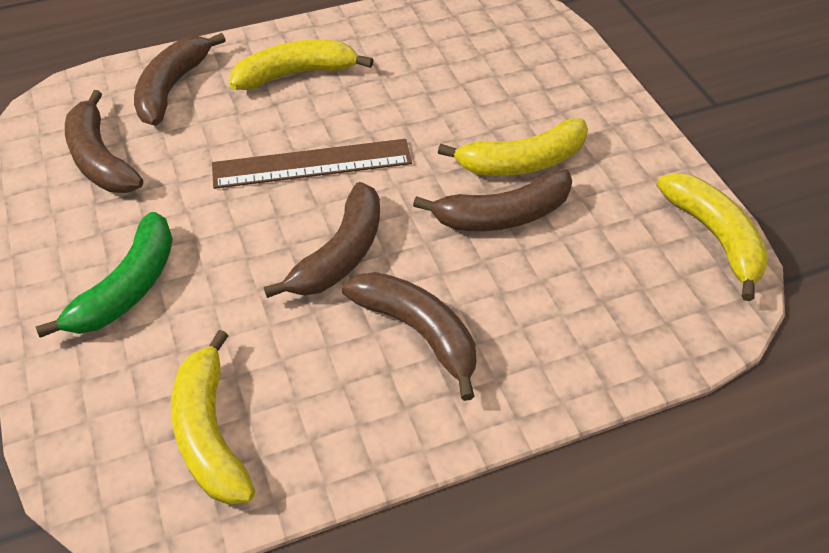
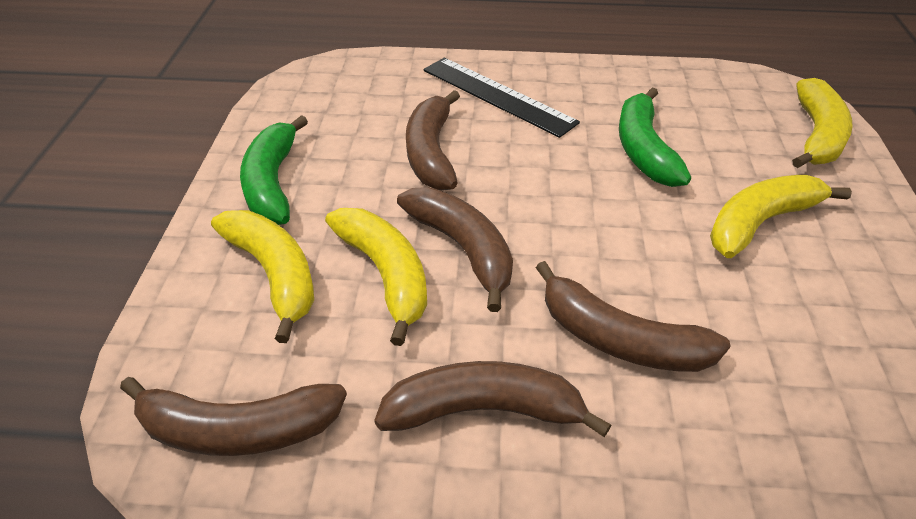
black ruler: none = 0 -> [423,58,580,138] = 1
brown ruler: [212,139,412,189] = 1 -> none = 0
green banana: [36,212,173,338] = 1 -> [240,115,308,225] [619,87,691,187] = 2

